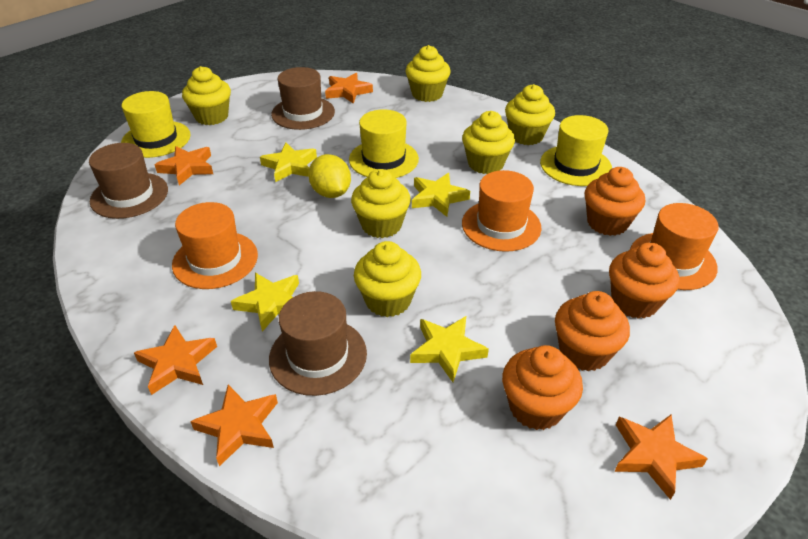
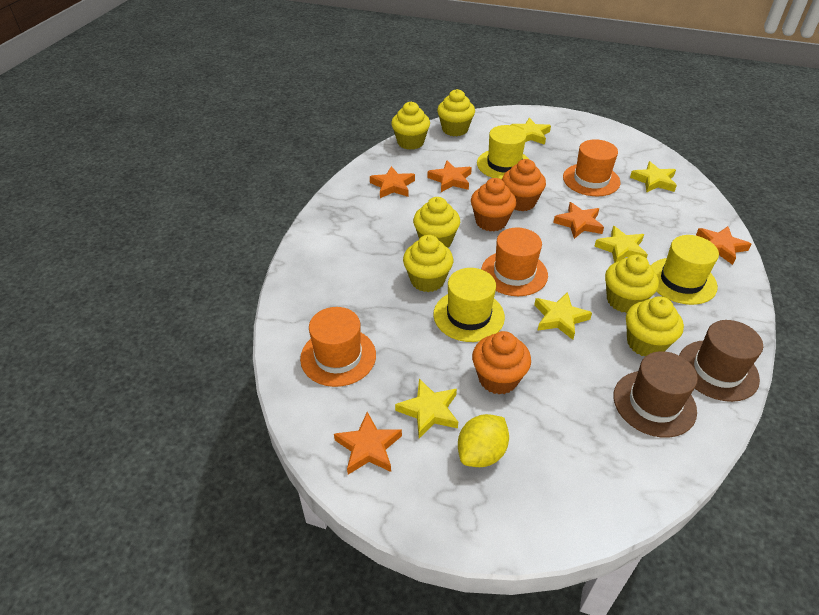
brown hat: [89,143,168,219] [269,291,367,396] [271,67,335,130] = 3 -> [613,351,698,438] [679,320,763,402] = 2
orange cupcake: [502,345,583,430] [555,291,630,371] [585,167,645,236] [609,242,679,319] = 4 -> [471,178,516,231] [472,331,531,395] [502,159,546,211] = 3
yellow star: [231,273,299,332] [260,143,317,182] [410,316,489,382] [412,173,470,217] = 4 -> [395,379,458,438] [511,118,551,145] [534,292,592,340] [594,226,648,263] [630,161,677,193] = 5

